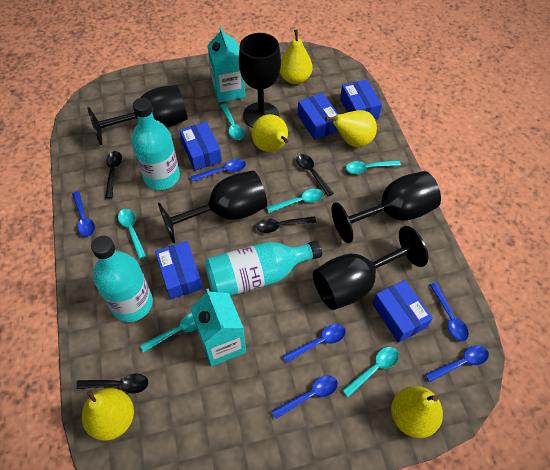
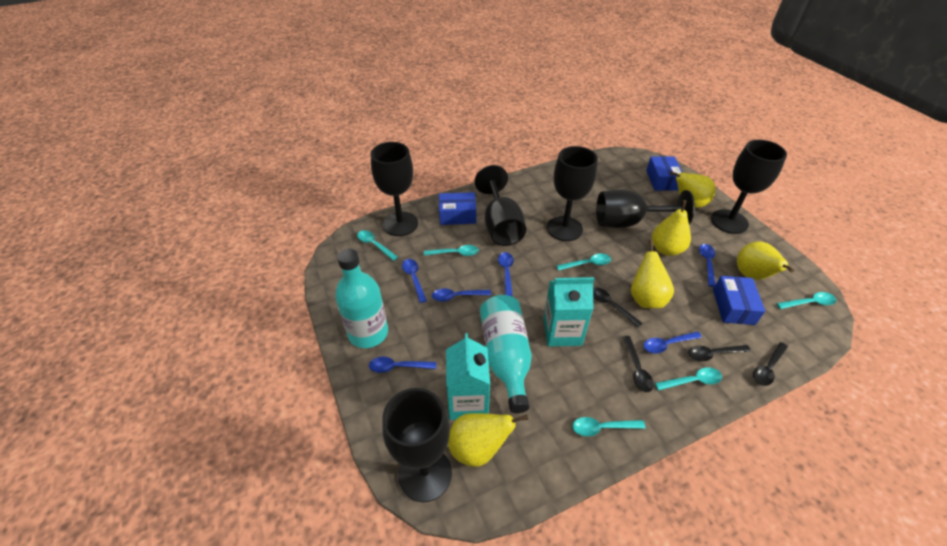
black goblet: [88,85,187,145] [158,170,267,243] [239,33,281,127] [313,226,428,310] [331,171,441,243] = 5 -> [371,142,418,236] [382,388,452,502] [475,165,526,246] [547,146,598,241] [596,190,695,228] [711,140,787,234] = 6
blue box: [155,241,203,299] [180,122,222,171] [298,93,338,140] [340,79,382,119] [373,280,433,343] = 5 -> [439,192,476,225] [646,156,682,191] [713,276,765,325] = 3
turquoise bottle: [91,236,153,322] [132,98,180,190] [205,240,322,296] = 3 -> [335,249,388,348] [480,295,532,413] = 2

